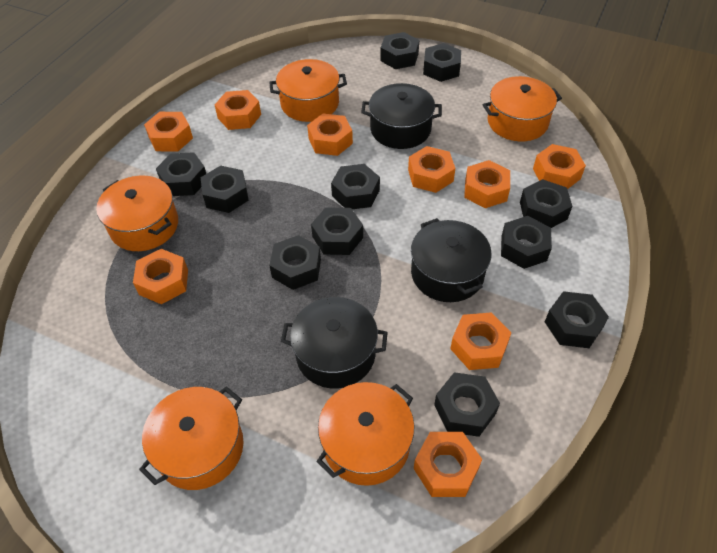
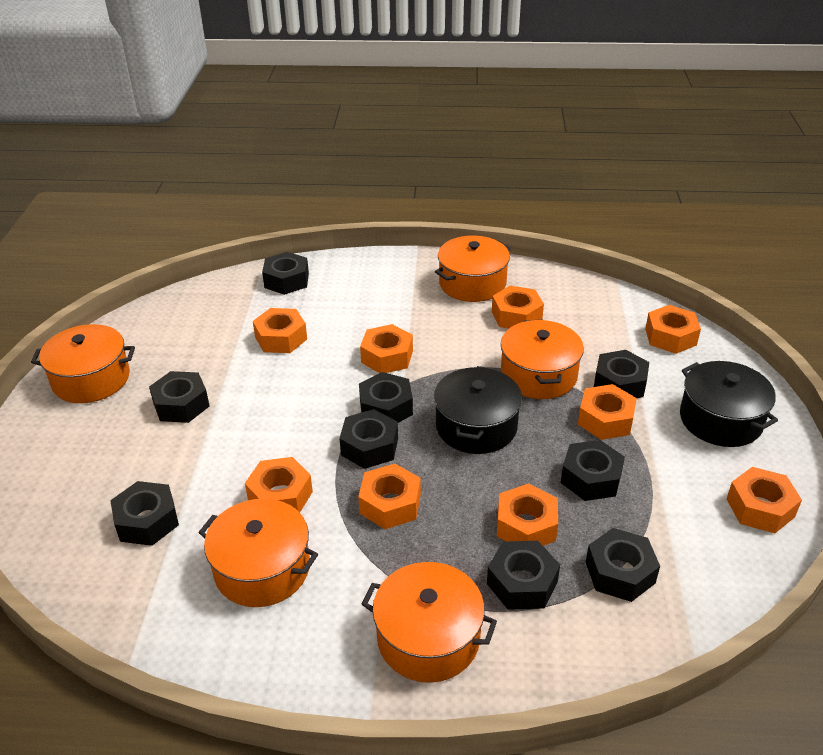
black nut: [156,152,206,196] [200,165,249,213] [269,235,321,290] [311,207,363,255] [331,164,380,209] [380,32,419,69] [423,43,461,82] [434,372,500,437] [501,216,552,269] [520,179,572,228] [545,291,609,348] = 11 -> [110,481,179,546] [149,371,210,423] [262,252,309,295] [339,409,398,469] [359,372,413,423] [487,541,560,610] [561,440,625,501] [586,528,660,602] [594,350,649,398] = 9
black pot: [281,297,388,389] [361,83,442,149] [411,218,492,302] = 3 -> [434,366,522,454] [680,361,778,447] = 2

